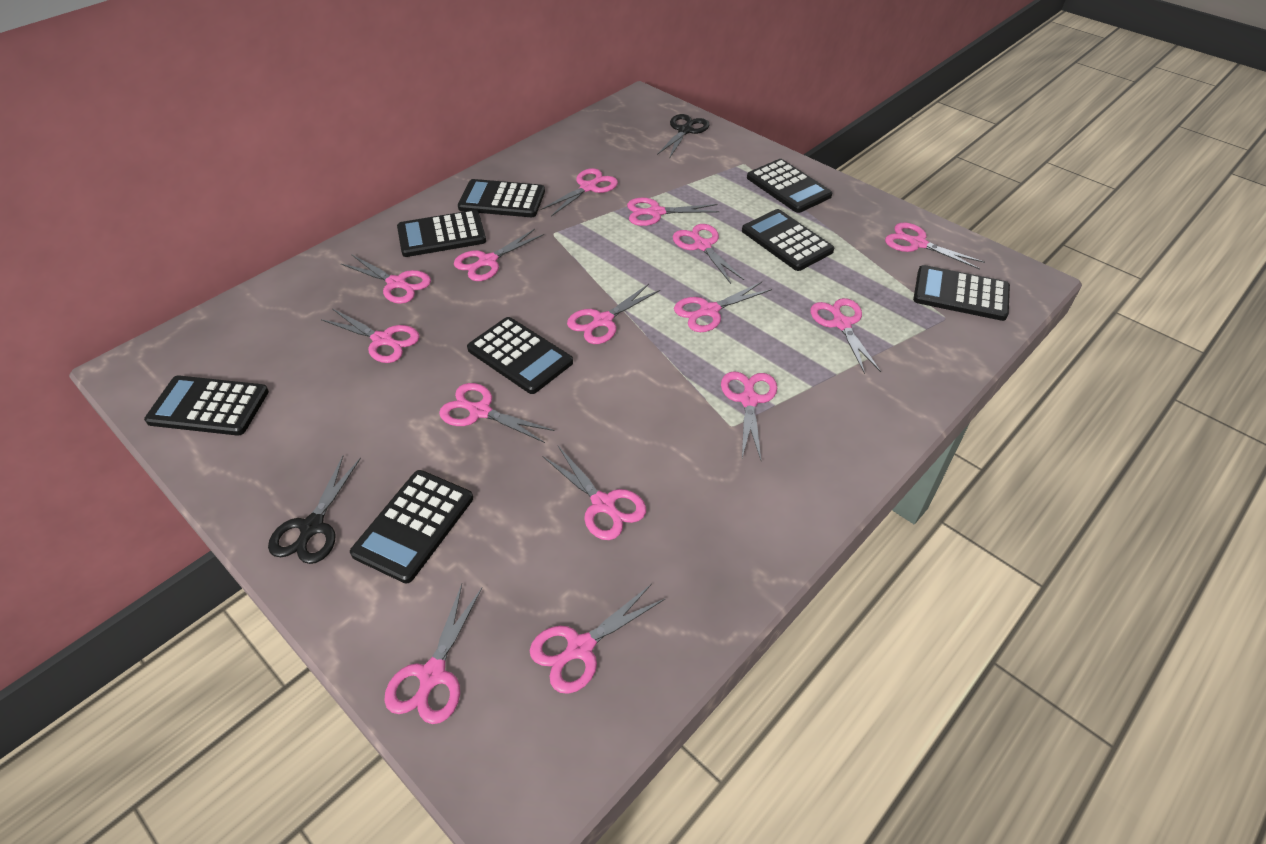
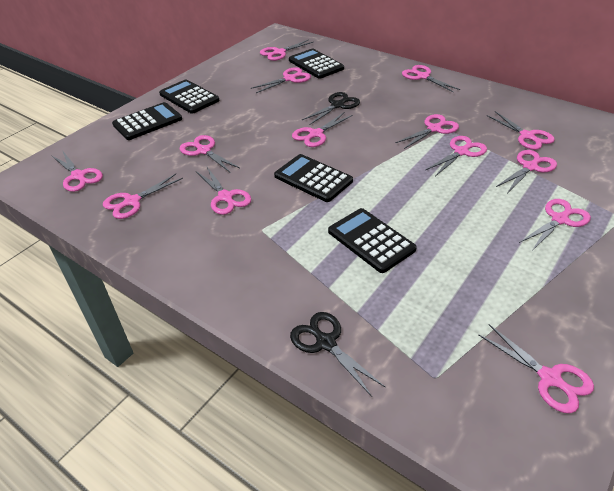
black calculator: [144,376,269,436] [350,470,473,583] [397,210,486,257] [458,179,545,217] [467,317,573,394] [742,209,834,271] [747,159,832,213] [913,265,1010,321] = 8 -> [112,102,182,140] [159,79,220,114] [274,154,353,202] [289,49,344,79] [328,208,417,273] = 5
pink scissors: [321,309,420,363] [341,254,431,304] [384,584,482,724] [439,383,554,443] [454,229,544,281] [530,584,666,694] [541,168,618,216] [542,446,646,540] [567,284,660,344] [627,197,720,226] [673,224,744,284] [674,282,772,332] [721,371,777,460] [810,298,881,374] [885,222,985,270] = 15 -> [51,150,103,192] [103,174,183,219] [180,135,240,173] [196,167,251,215] [251,67,311,93] [260,40,313,61] [292,112,353,147] [395,114,459,149] [402,65,460,93] [425,136,487,176] [478,324,594,413] [486,111,555,150] [496,150,557,192] [519,199,591,251] = 14

